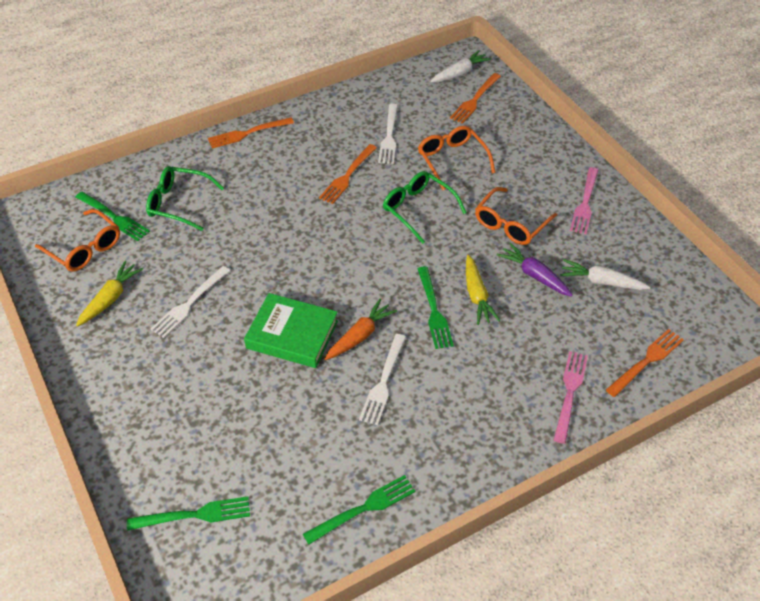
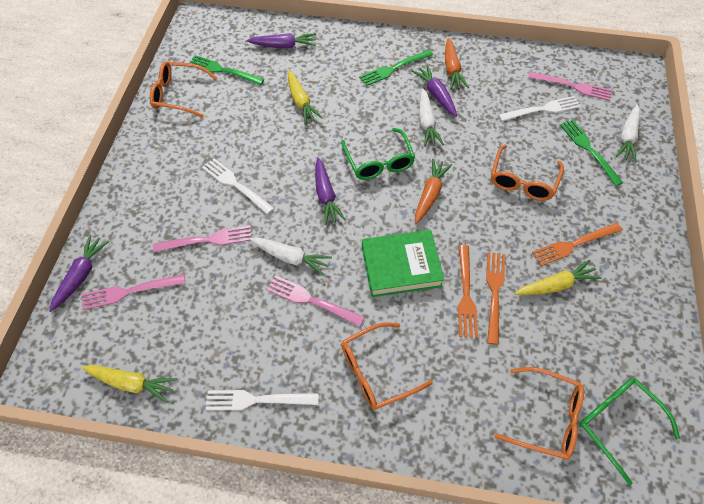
green fork: [75,192,150,241] [127,496,250,531] [303,475,416,545] [417,266,454,349] = 4 -> [190,55,264,85] [359,50,433,86] [560,120,623,186] = 3
orange carrot: [325,299,397,360] = 1 -> [415,158,452,224] [445,38,469,89] = 2
orange fork: [208,117,294,149] [319,144,377,204] [450,73,501,124] [606,329,684,397] = 4 -> [458,245,478,338] [486,252,505,345] [532,223,622,266] = 3
orange glasses: [35,209,120,271] [418,126,495,190] [475,187,557,245] = 3 -> [150,61,217,118] [341,322,433,410] [491,145,564,201] [495,367,584,460] = 4
pink fork: [554,351,588,444] [570,167,598,234] = 2 -> [82,274,185,310] [153,226,251,252] [267,275,365,326] [528,72,612,101] = 4
purple carrot: [497,243,573,297] = 1 -> [49,235,109,312] [247,33,316,48] [315,158,346,225] [412,65,457,117] = 4
white carrot: [430,50,491,83] [560,259,650,290] = 2 -> [249,237,332,276] [419,89,444,147] [616,105,640,163] = 3
yellow carrot: [76,261,143,327] [466,255,500,325] = 2 -> [82,365,177,403] [288,71,323,124] [515,260,601,295] = 3

